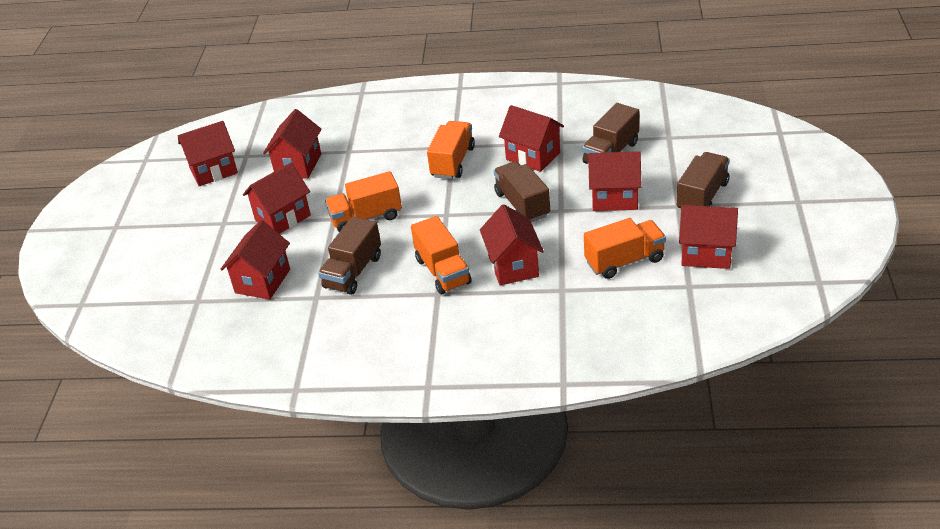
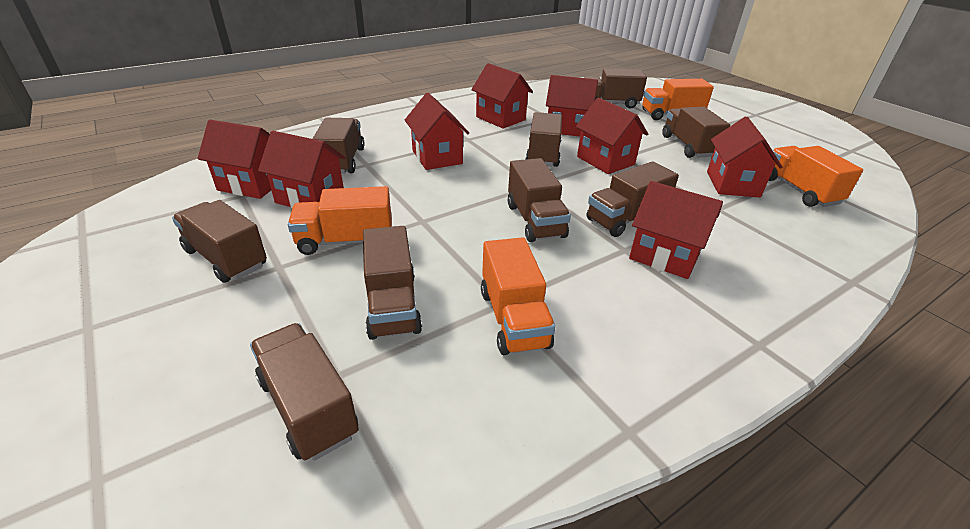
brown truck: [318,217,381,295] [494,161,550,222] [582,103,639,164] [677,152,730,208] = 4 -> [172,200,267,283] [250,323,359,461] [312,118,365,174] [363,226,422,340] [508,158,571,242] [526,112,562,167] [584,68,647,108] [586,161,679,237] [662,107,730,158] = 9

